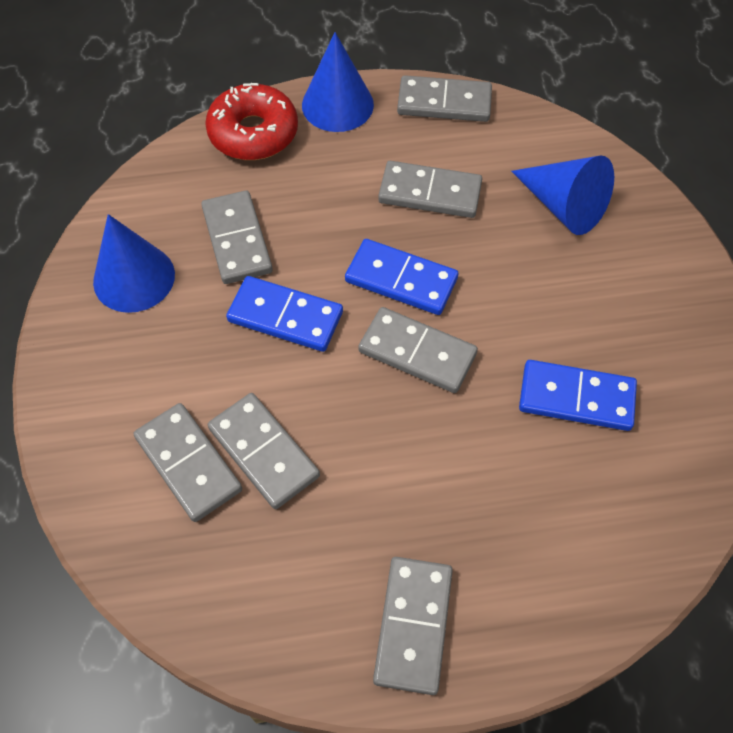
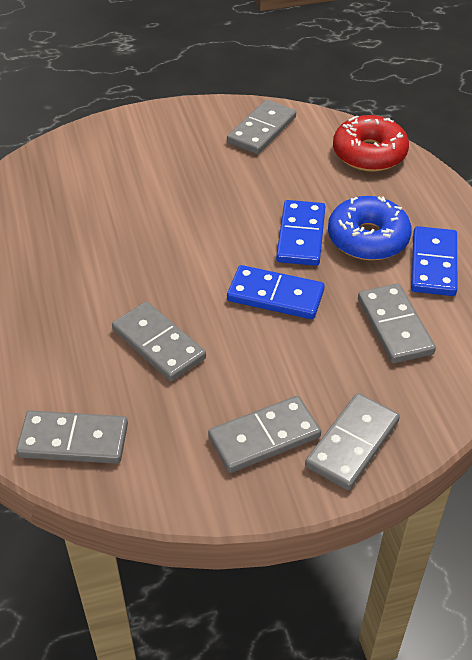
blue cone: [93,214,175,313] [302,32,374,132] [511,155,614,235] = 3 -> none = 0
blue donut: none = 0 -> [328,196,412,260] = 1
grey domino: [134,403,242,522] [201,190,273,284] [208,393,320,509] [358,307,478,393] [373,557,453,695] [378,161,482,218] [397,75,492,122] = 7 -> [16,411,128,464] [112,301,206,381] [208,396,321,473] [227,100,296,154] [305,393,400,490] [358,284,436,363] = 6

